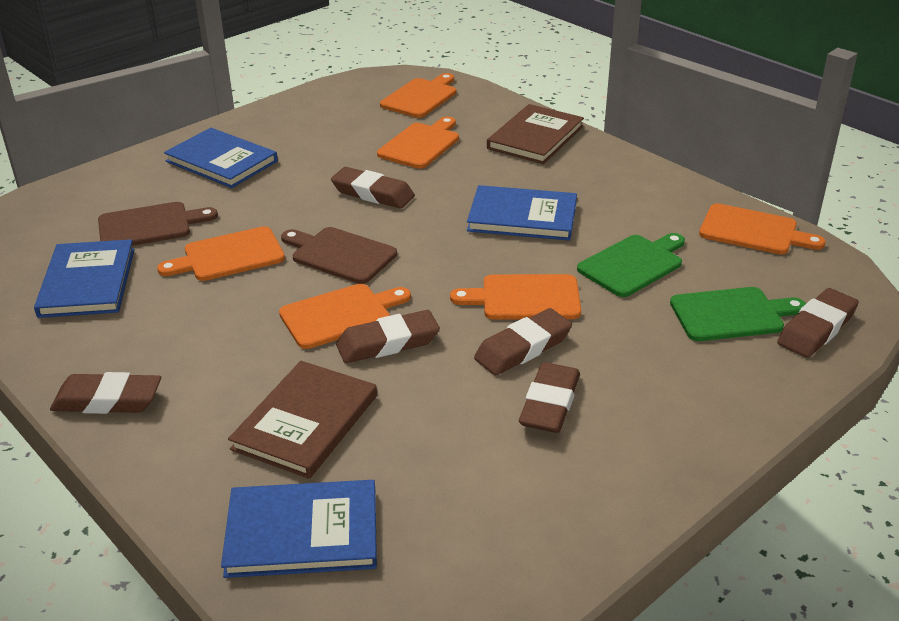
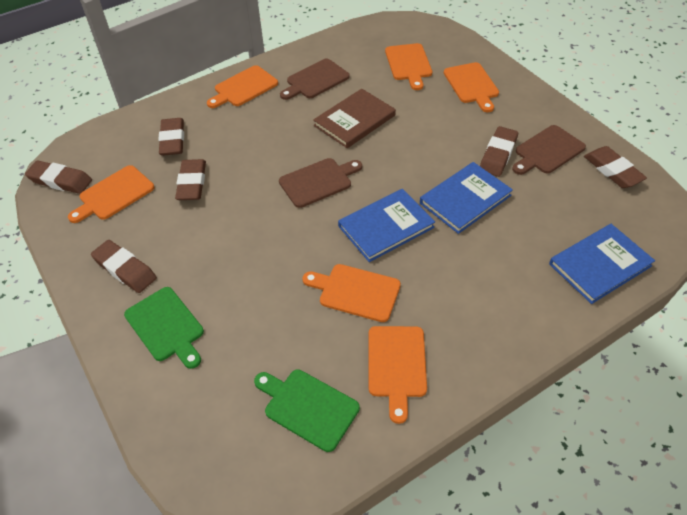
blue book: [34,239,135,318] [164,128,278,188] [221,480,377,578] [467,185,577,241] = 4 -> [338,189,435,262] [420,162,513,234] [549,224,655,304] = 3
brown book: [228,361,377,479] [487,104,584,164] = 2 -> [313,89,396,148] = 1
brown cutting board: [98,202,218,246] [281,227,397,284] = 2 -> [279,158,362,208] [280,58,350,100] [512,125,586,175] = 3

